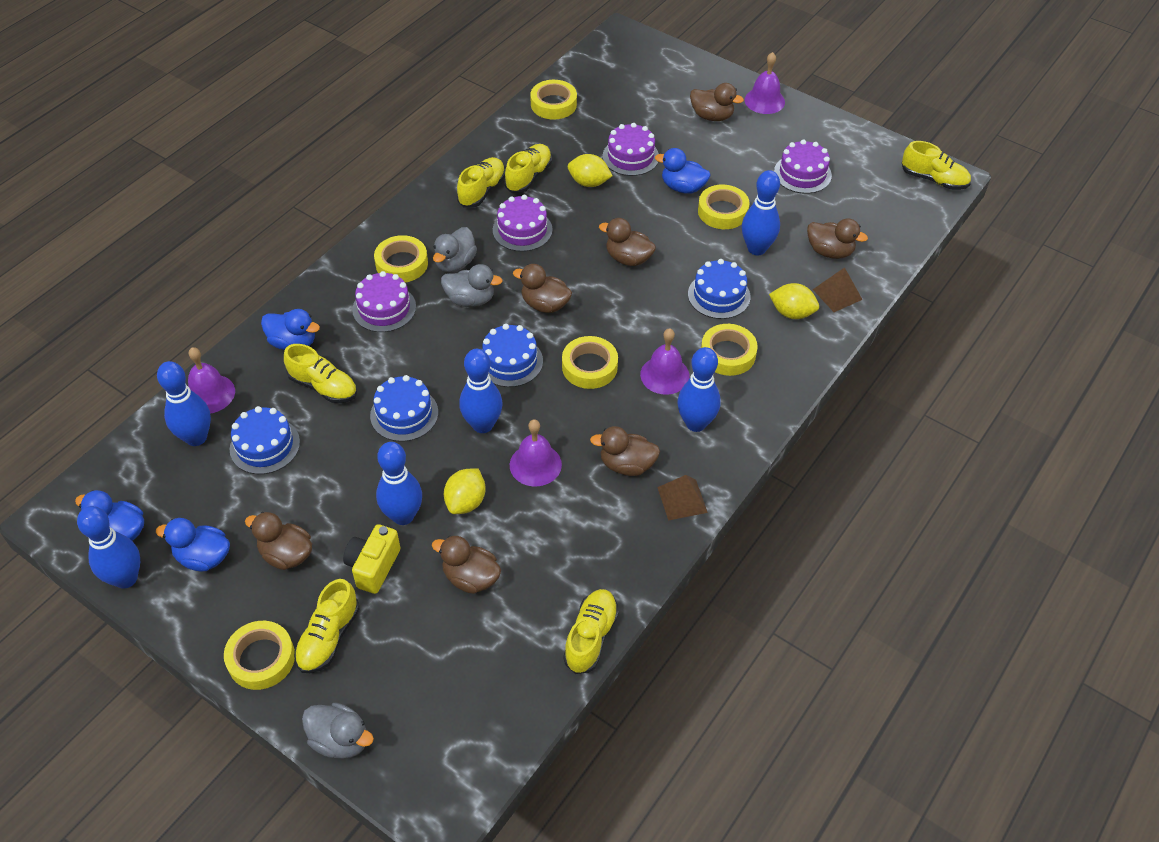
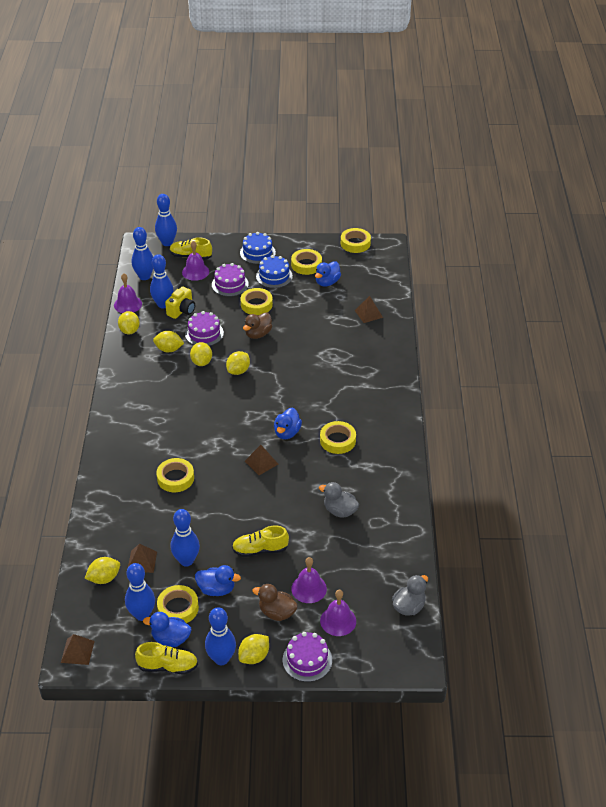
blue cake: [230,406,300,474] [370,375,438,442] [482,324,543,387] [688,259,751,319] = 4 -> [240,232,276,264] [256,255,293,288] = 2
brown duck: [245,512,312,570] [432,535,501,594] [513,264,572,313] [590,426,660,476] [599,218,656,266] [690,83,744,121] [807,218,868,259] = 7 -> [243,312,272,339] [252,584,298,621] = 2
brown pyramid: [657,475,708,521] [813,267,863,312] = 2 -> [61,634,95,665] [128,544,157,573] [245,445,278,475] [355,296,383,323] = 4
grey duck: [302,702,374,759] [433,227,477,273] [441,264,503,307] = 3 -> [319,482,359,517] [392,575,428,616] = 2
purple cake: [352,271,416,332] [493,195,553,252] [603,123,659,176] [774,139,832,194] = 4 -> [185,311,224,346] [212,263,249,297] [283,632,332,682] = 3
yellow lemon: [444,468,486,514] [568,154,612,187] [769,283,819,319] = 3 -> [85,557,120,584] [118,311,140,334] [153,331,184,352] [190,342,212,366] [226,351,250,375] [238,634,269,664] = 6
yellow shoe: [284,344,357,403] [294,579,360,673] [457,157,505,207] [504,144,552,193] [563,589,619,674] [902,141,971,190] = 6 -> [135,642,198,675] [170,237,212,260] [232,525,289,557] = 3

